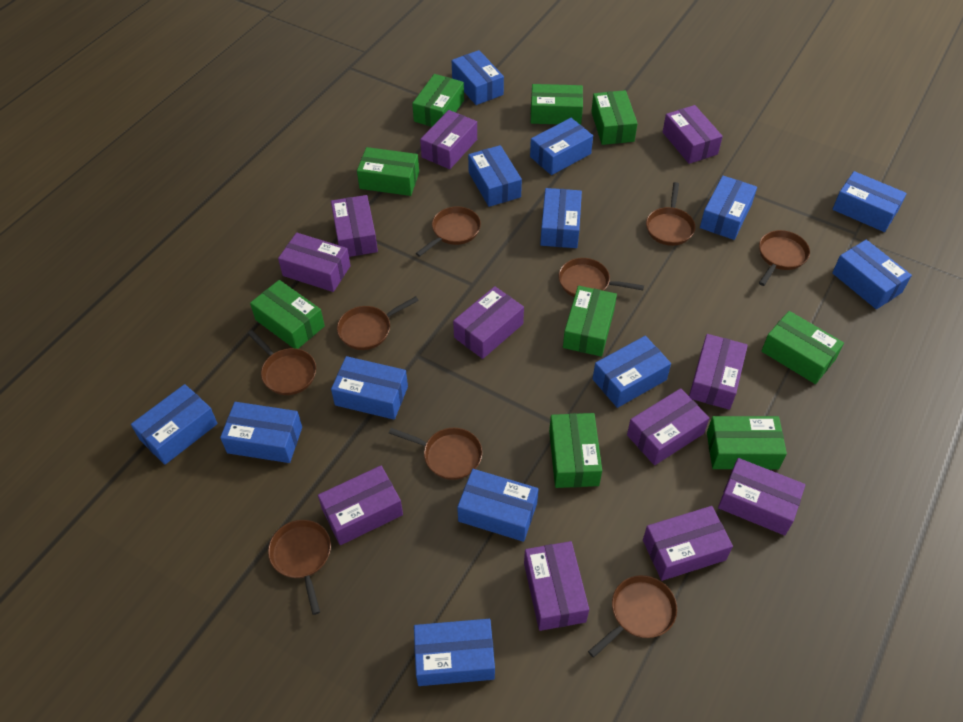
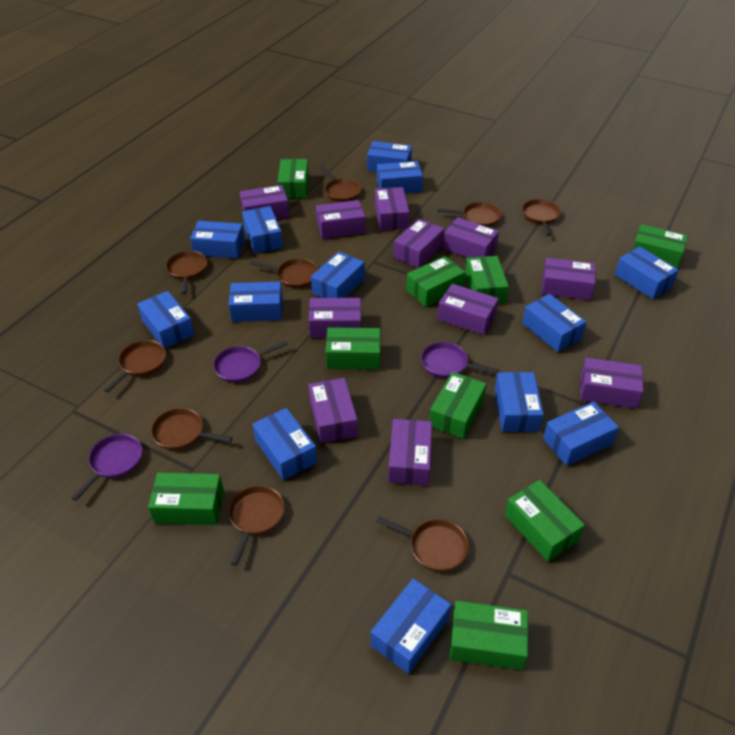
purple pan: none = 0 -> [71,434,142,501] [213,341,288,383] [421,342,499,378] = 3

